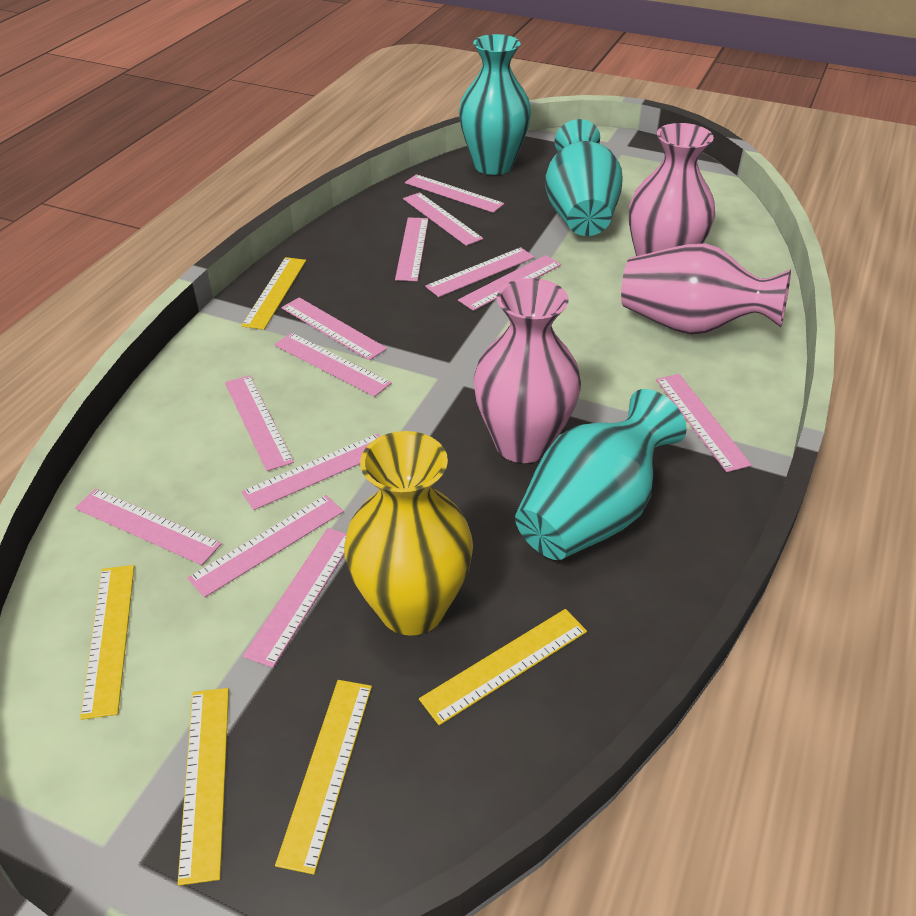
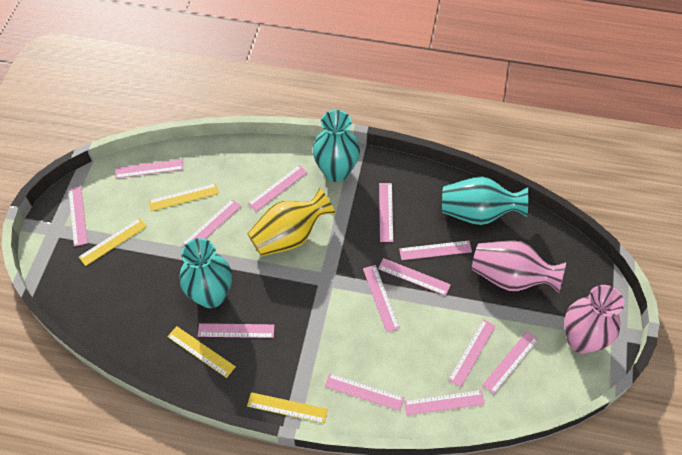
pink vase: [473,278,581,463] [621,243,791,335] [629,123,715,256] = 3 -> [472,241,567,293] [564,285,624,354] = 2
yellow ruler: [80,565,135,720] [178,688,229,885] [241,257,306,330] [275,680,372,875] [419,609,587,725] = 5 -> [79,218,147,266] [149,183,219,211] [167,326,236,378] [247,392,328,423] = 4

